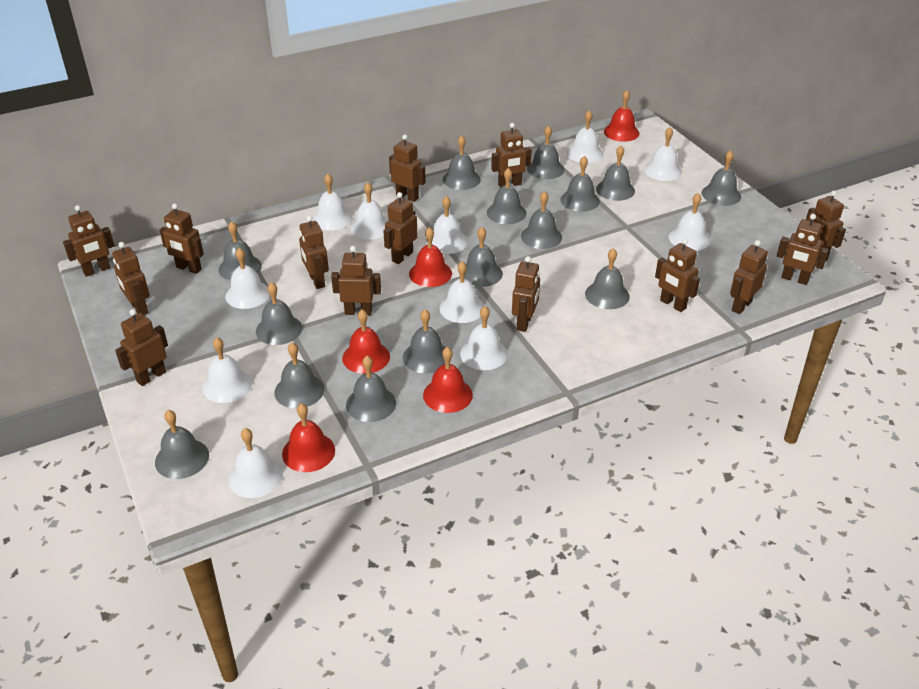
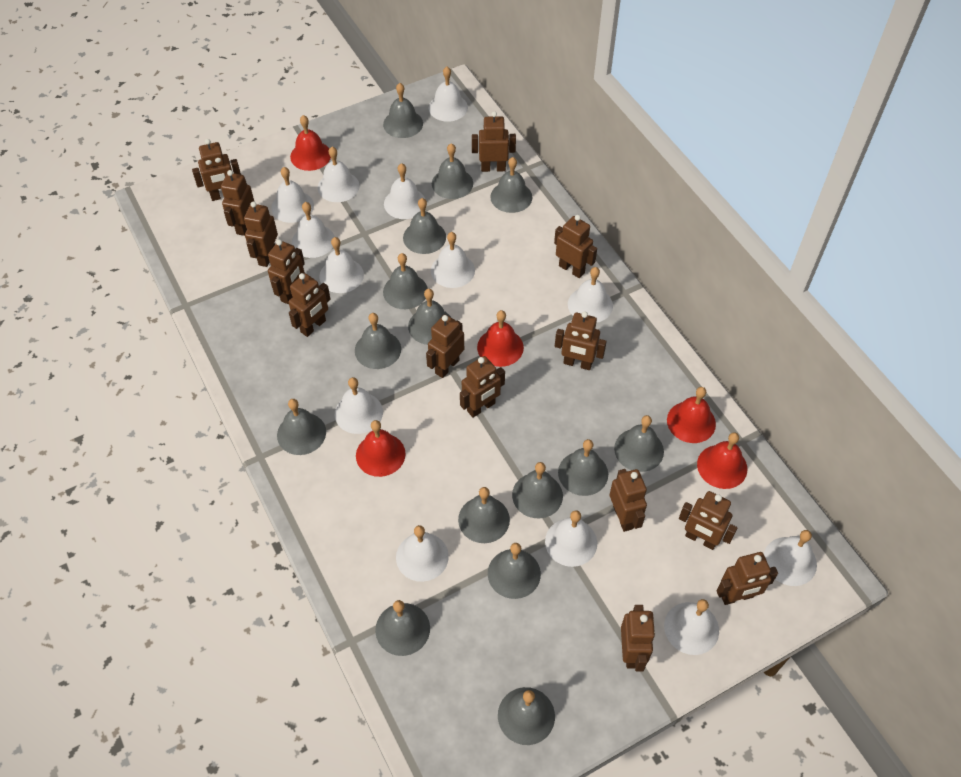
white bell: [202,337,252,403] [225,248,270,309] [228,428,283,498] [312,174,353,230] [351,182,388,240] [426,196,467,254] [440,261,484,323] [460,306,508,370] [567,110,603,163] [644,127,682,181] [669,193,710,251] = 11 -> [271,167,314,223] [292,202,335,258] [318,147,359,202] [319,237,364,293] [335,377,383,434] [384,163,426,219] [396,525,449,582] [429,67,468,122] [431,232,475,288] [545,510,597,567] [568,267,613,323] [664,599,719,655] [764,530,817,586] = 13

